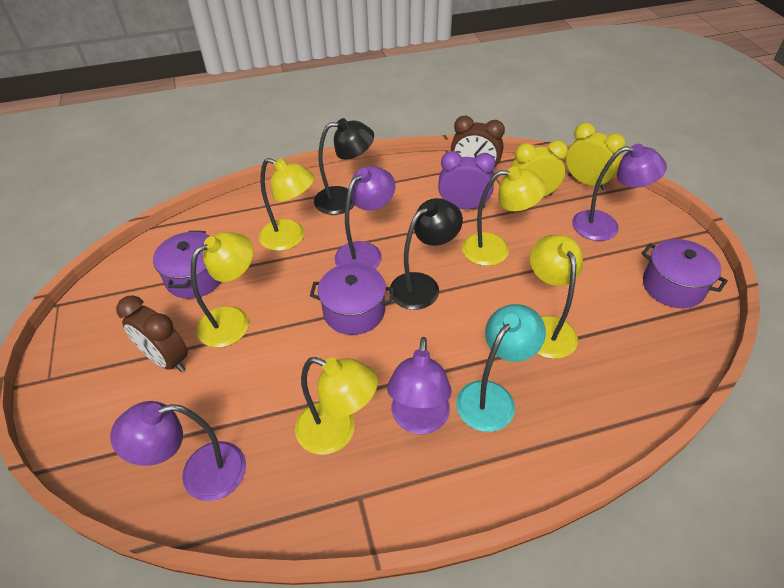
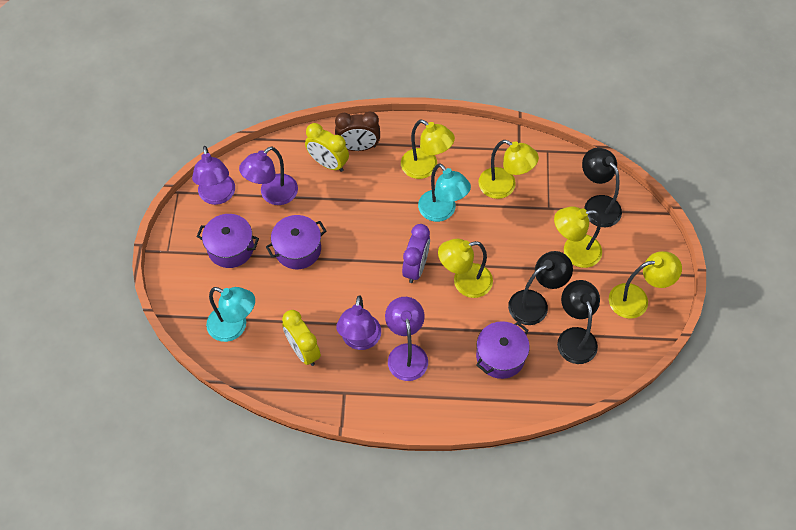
black lamp: [314,118,374,215] [390,198,463,310] = 2 -> [508,251,573,325] [557,280,600,364] [582,148,622,227] = 3
brown clock: [116,295,188,372] [451,116,505,174] = 2 -> [335,112,380,151] = 1
turquoise lamp: [456,304,546,432] = 1 -> [206,287,255,342] [418,163,471,222] = 2

